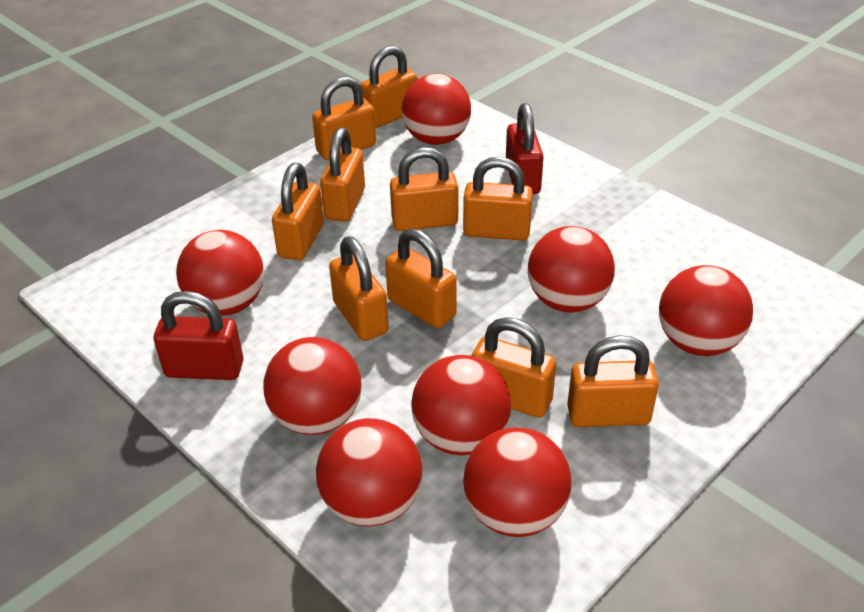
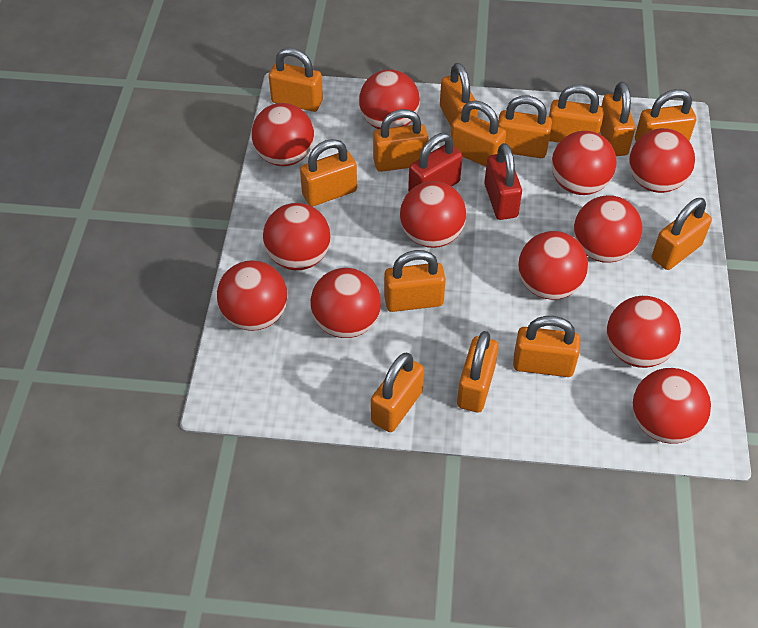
orange padlock: [272,163,324,261] [312,76,376,160] [320,127,365,222] [329,237,389,341] [360,46,418,128] [385,228,457,328] [390,147,458,231] [463,157,533,241] [472,317,556,418] [567,335,659,427] = 10 -> [269,48,323,112] [300,139,357,206] [371,353,424,432] [373,109,428,172] [384,250,446,312] [440,63,478,126] [451,101,506,167] [457,331,499,413] [498,96,552,158] [513,316,580,377] [549,85,604,143] [600,82,635,156] [635,89,696,141] [652,198,712,270] = 14
red ball: [176,230,264,316] [263,337,362,435] [316,418,423,526] [402,74,471,145] [411,355,511,455] [463,427,572,537] [528,226,615,313] [659,265,753,356] = 8 -> [217,260,287,331] [252,103,314,166] [263,203,331,270] [310,268,381,338] [359,69,420,129] [400,181,466,248] [518,231,588,300] [551,131,617,195] [574,195,642,263] [607,296,681,368] [629,128,695,193] [633,368,711,444] = 12

